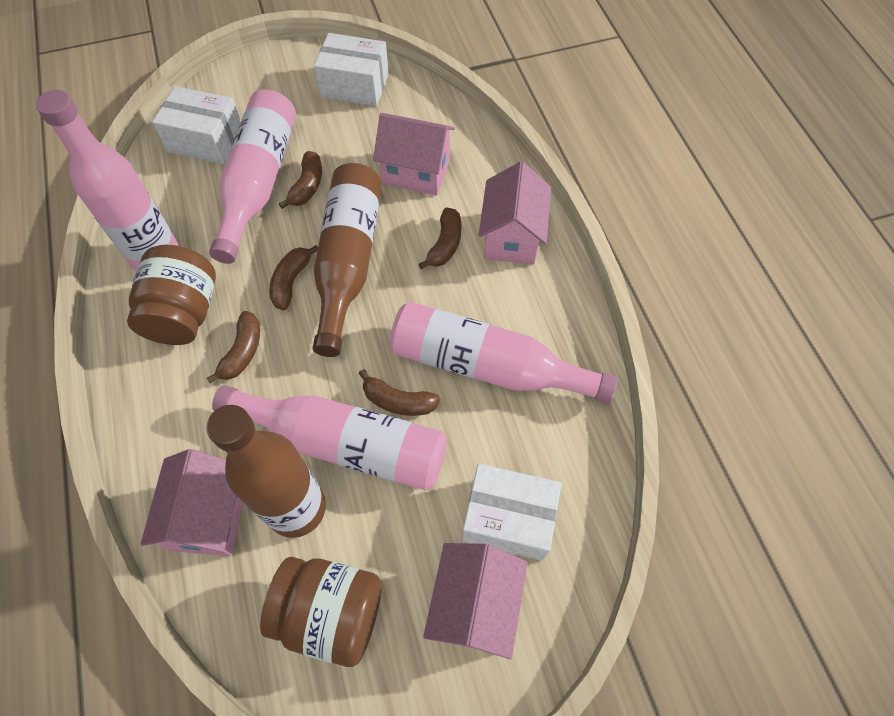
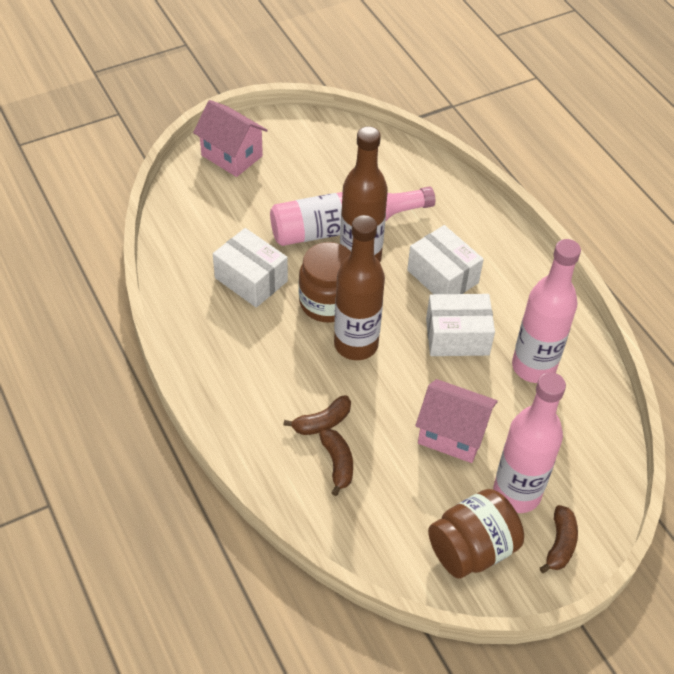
brown banana: [206,311,260,383] [269,245,318,310] [279,151,322,209] [359,369,440,416] [419,207,461,269] = 5 -> [284,395,351,435] [319,429,353,496] [540,505,578,573] = 3
pink bottle: [36,90,179,271] [209,89,296,264] [212,385,447,490] [390,301,618,404] = 4 -> [270,187,435,246] [493,372,566,513] [512,239,581,383] = 3
pink house: [141,449,243,556] [373,113,455,195] [423,543,528,659] [479,161,551,264] = 4 -> [193,100,268,177] [415,379,498,463] = 2

